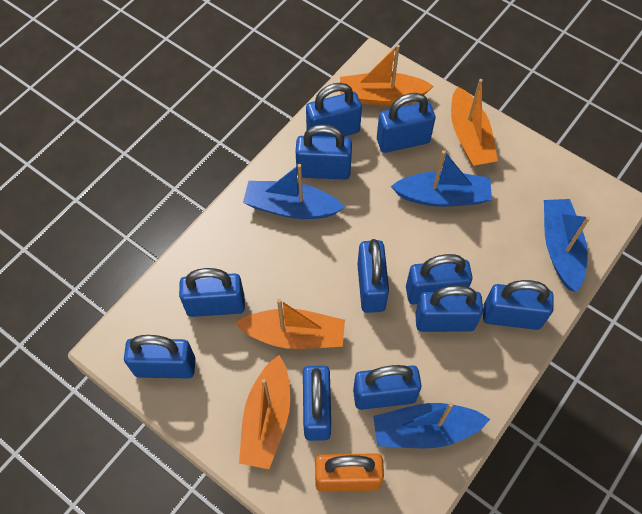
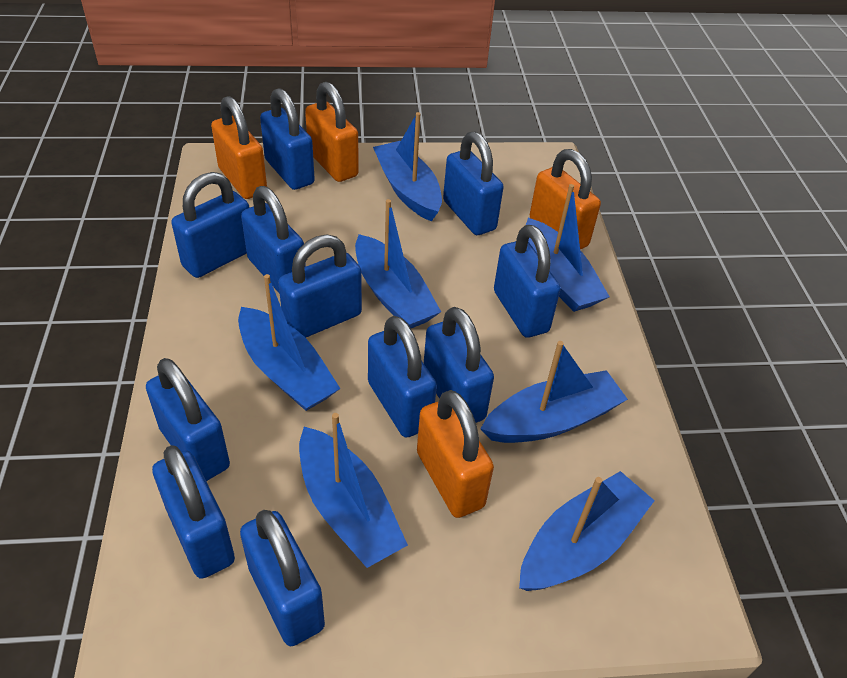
blue boat: [243,164,345,219] [373,402,490,449] [391,150,492,207] [544,199,590,292] = 4 -> [238,274,341,411] [299,413,408,568] [355,199,441,328] [373,112,442,222] [480,341,628,443] [519,471,655,591] [526,184,610,312] = 7
orange boat: [235,299,345,349] [239,355,290,469] [340,44,434,105] [451,79,498,166] = 4 -> none = 0
orange padlock: [315,453,384,492] = 1 -> [211,96,267,199] [305,82,359,182] [417,390,494,518] [530,149,601,250] = 4

